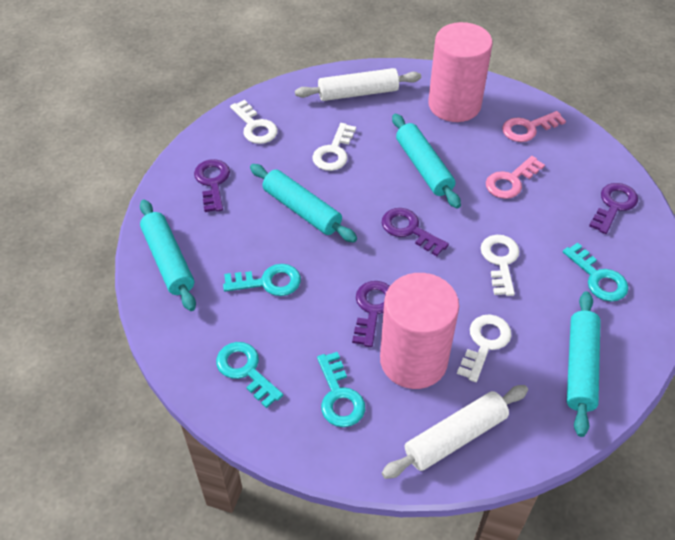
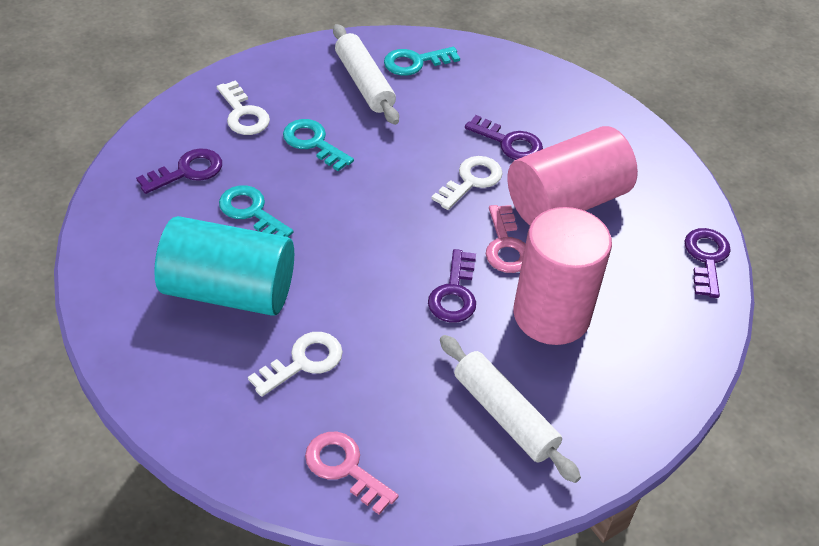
turquoise cylinder: none = 0 -> [154,216,294,316] = 1
turquoise key: [216,342,283,408] [223,264,301,296] [317,352,365,427] [563,243,629,302] = 4 -> [219,185,293,237] [283,119,354,171] [384,47,460,76] = 3
turquoise rolling pin: [140,200,196,311] [250,164,357,243] [392,114,461,208] [567,291,601,437] = 4 -> none = 0
white key: [230,100,278,144] [312,123,356,171] [457,314,511,382] [481,235,520,296] = 4 -> [217,80,270,135] [248,332,343,397] [432,156,502,210] = 3

